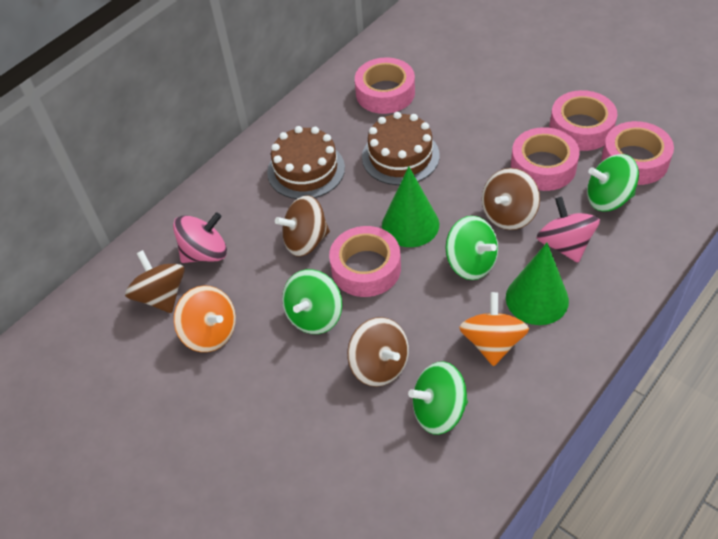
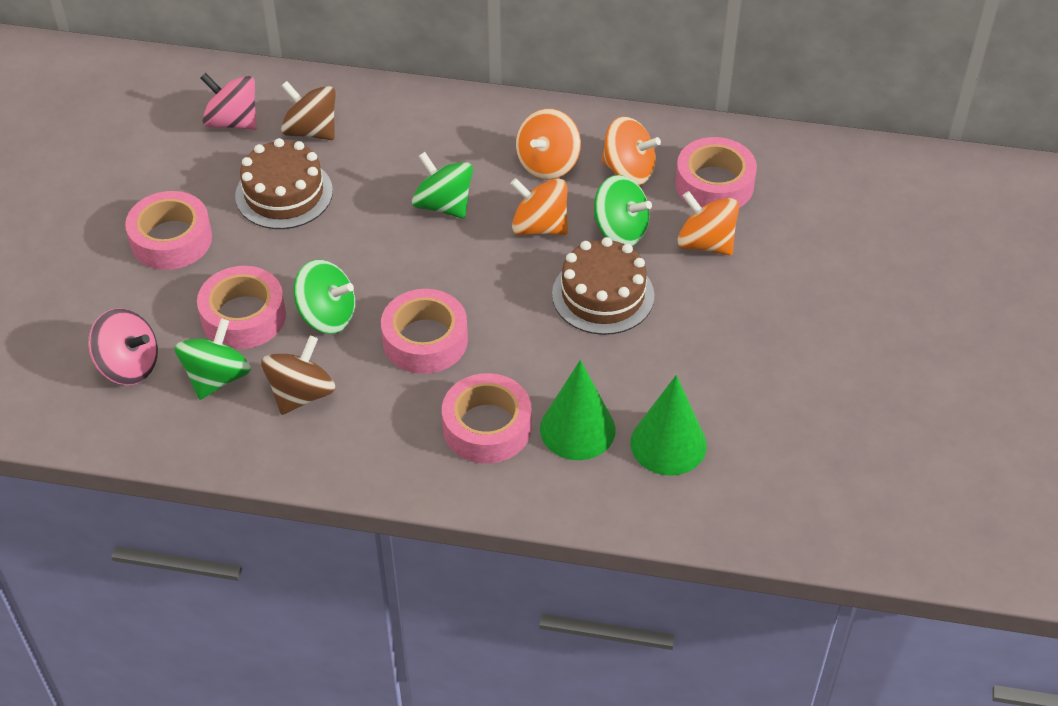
brown spinning top: [125,250,185,313] [275,195,330,257] [347,317,409,387] [482,168,540,230] = 4 -> [261,336,336,415] [281,81,336,140] = 2
orange spinning top: [174,285,236,352] [459,292,529,366] = 2 -> [510,178,568,235] [516,108,581,180] [601,116,661,185] [677,191,739,255] = 4

